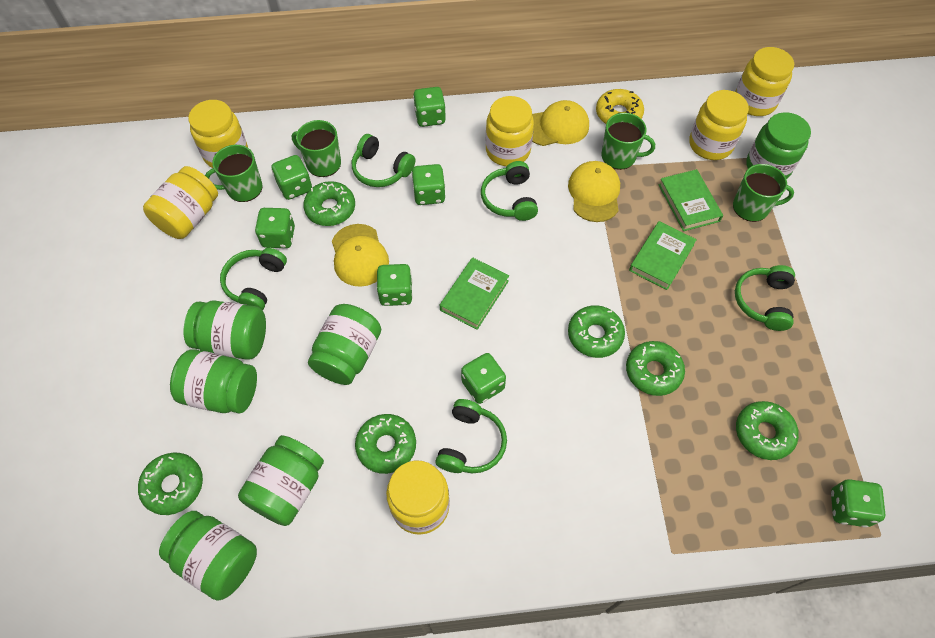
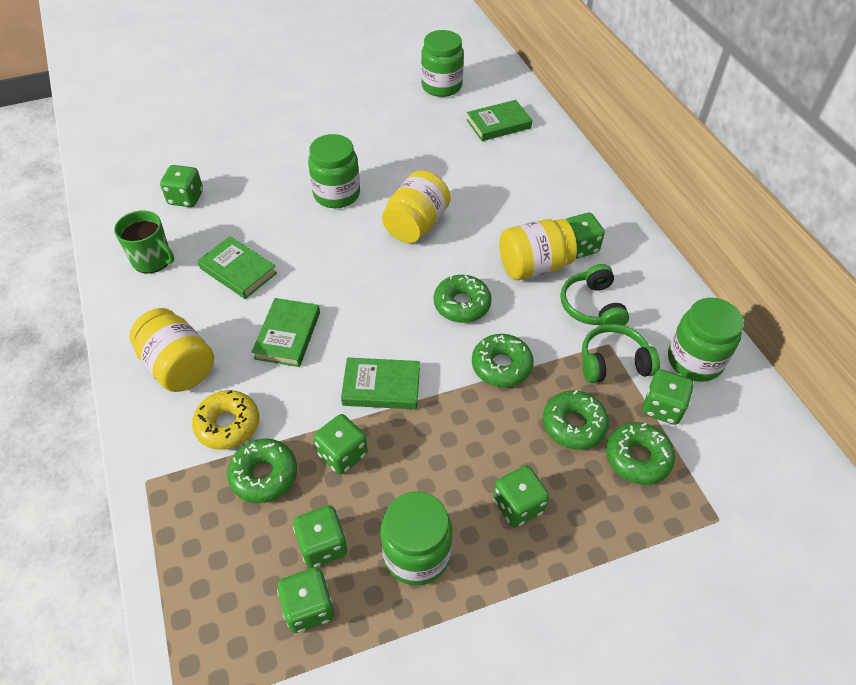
green book: [440,257,509,330] [629,221,697,290] [659,169,723,231] = 3 -> [197,236,277,299] [252,298,320,367] [341,358,420,409] [467,100,532,141] = 4
green donut: [138,453,203,515] [303,181,355,226] [355,414,416,474] [568,305,625,358] [626,341,685,396] [736,401,799,460] = 6 -> [227,438,297,503] [434,275,492,323] [472,334,534,387] [543,390,609,450] [606,422,675,485] = 5
green headphones: [220,248,287,310] [352,134,415,187] [435,399,507,473] [481,161,538,221] [735,265,795,331] = 5 -> [560,264,629,325] [582,324,660,383] = 2
green jar: [159,511,257,601] [170,349,257,414] [184,300,266,360] [238,435,324,526] [308,304,381,385] [746,112,811,179] = 6 -> [308,134,360,208] [380,491,453,586] [421,30,464,97] [668,298,744,382] = 4
green mug: [205,145,262,202] [292,120,341,177] [601,113,655,170] [733,164,794,222] = 4 -> [114,210,174,274] = 1
yellow cap: [332,224,389,287] [532,100,589,146] [568,161,620,222] = 3 -> none = 0
yellow jar: [143,166,218,239] [188,100,248,168] [386,461,450,535] [486,96,534,166] [689,90,749,160] [735,47,794,116] = 6 -> [129,308,214,392] [382,170,451,243] [499,219,577,280] = 3

